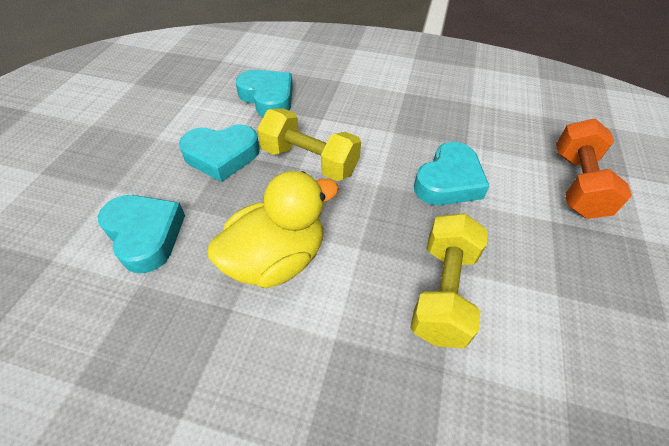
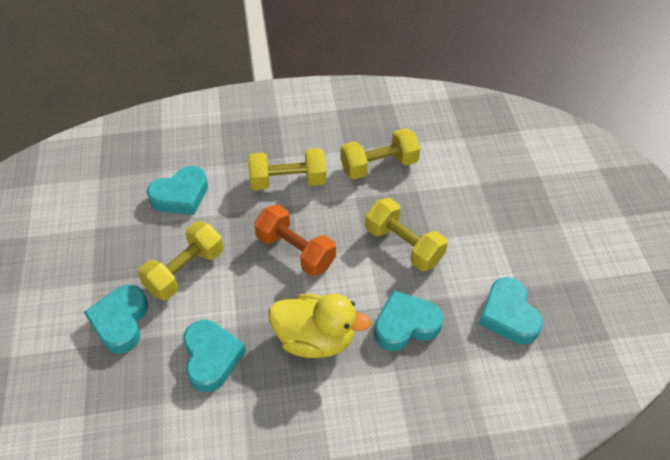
turquoise heart: [98,195,185,273] [179,124,260,182] [236,70,293,117] [414,142,490,205] = 4 -> [84,284,148,354] [147,166,208,215] [183,320,246,392] [374,290,443,351] [479,277,543,344] = 5
yellow dumbbell: [257,108,361,181] [410,213,488,349] = 2 -> [138,221,224,300] [248,148,326,190] [341,128,420,179] [365,198,448,271] = 4

